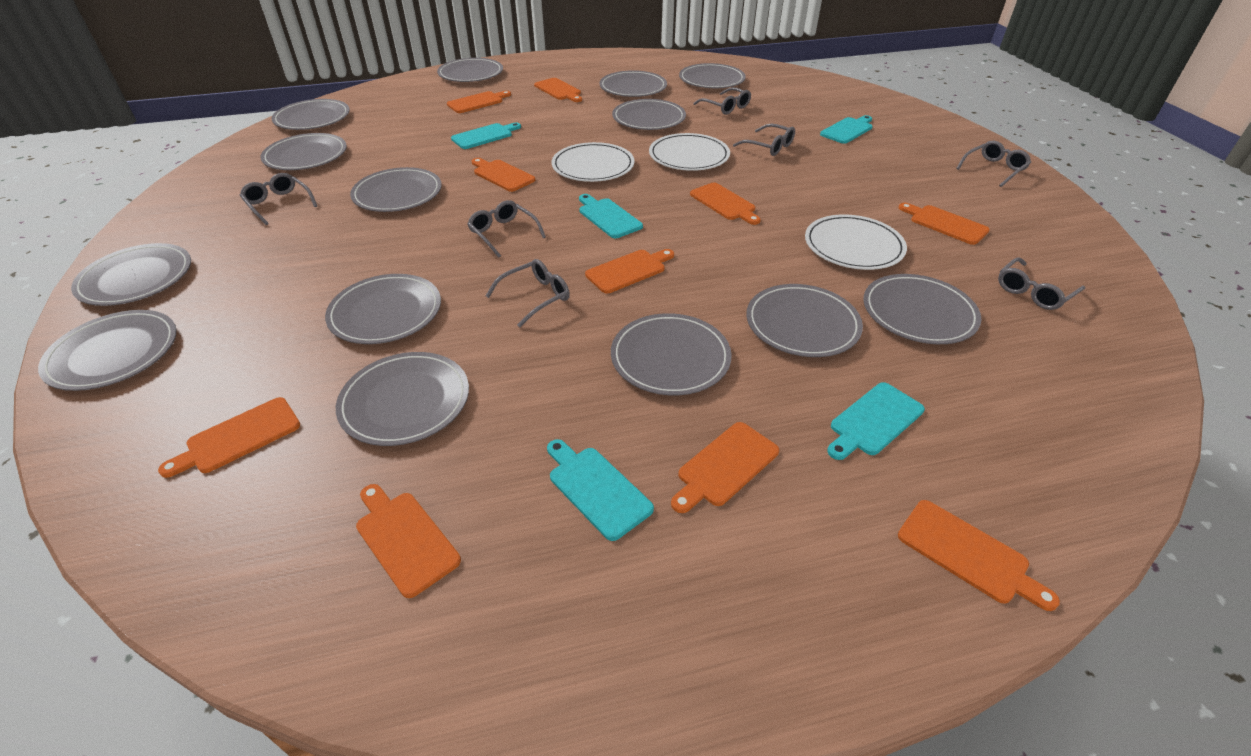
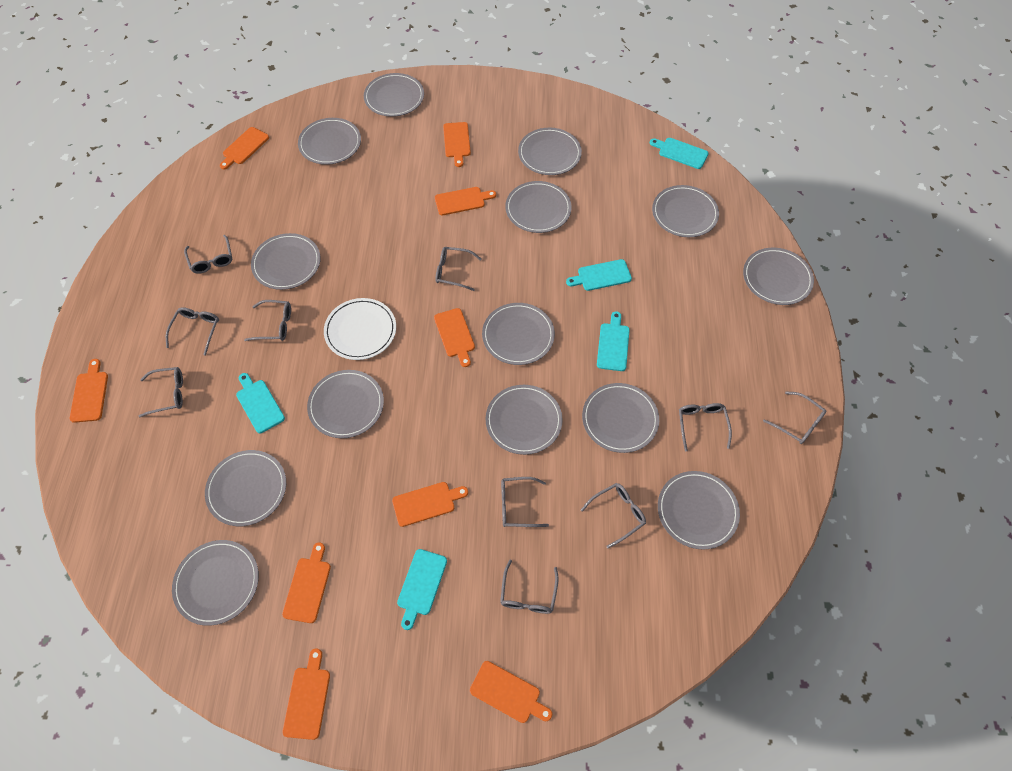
grey glasses: [239,173,317,225] [467,200,546,258] [486,259,570,328] [693,87,751,115] [733,124,795,156] [956,141,1031,187] [998,257,1085,310] = 7 -> [139,367,183,417] [166,307,219,356] [184,235,232,274] [244,300,291,341] [436,247,482,291] [500,560,558,614] [501,477,549,527] [581,483,646,548] [679,403,732,451] [763,391,826,444] = 10
orange cutting board: [158,397,300,478] [356,484,461,598] [447,91,511,113] [472,158,535,192] [534,78,582,102] [585,249,674,293] [671,422,779,513] [690,182,761,225] [898,203,990,245] [898,500,1060,611] = 10 -> [70,359,108,423] [220,127,269,170] [282,542,331,623] [283,648,330,740] [392,482,468,527] [434,308,475,367] [435,187,496,215] [443,122,471,167] [470,661,552,723] = 9
white plate: [552,142,635,182] [649,133,730,171] [805,215,907,270] = 3 -> [324,298,396,360] = 1

